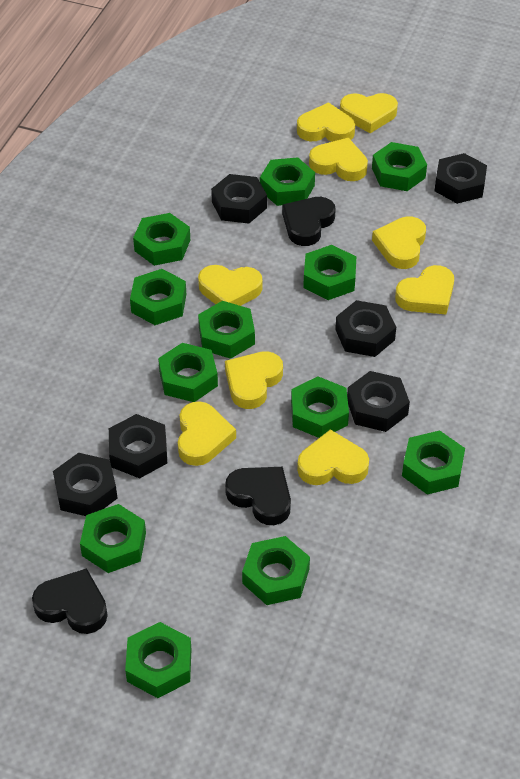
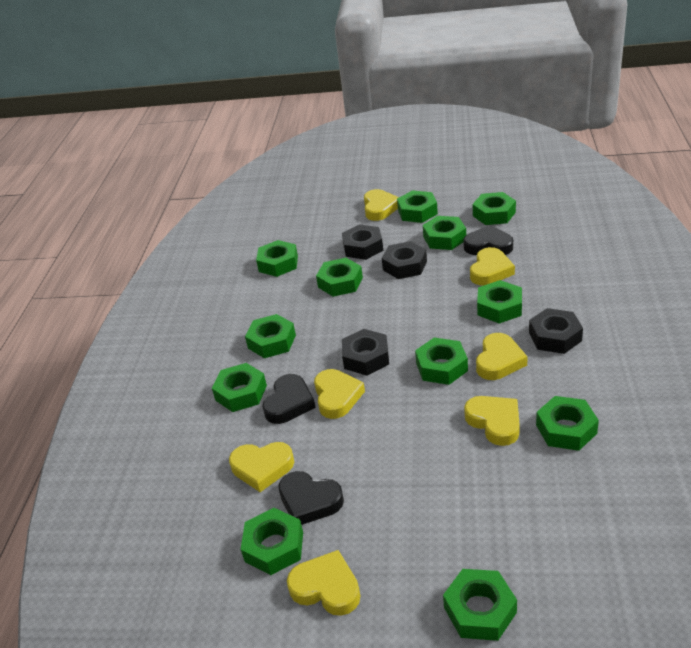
black nut: [53,453,118,516] [109,414,167,478] [211,174,267,223] [335,300,396,357] [347,371,410,432] [434,153,487,204] = 6 -> [342,224,383,260] [342,329,389,376] [382,241,427,279] [529,308,583,354] = 4
yellow heart: [178,401,236,466] [198,265,262,306] [225,351,283,409] [297,102,355,142] [297,429,369,485] [309,138,368,181] [340,93,398,133] [372,216,426,269] [395,265,454,314] = 9 -> [229,442,294,492] [287,550,360,616] [314,369,365,419] [364,189,399,221] [464,396,520,446] [470,247,515,285] [476,333,528,380] = 7

